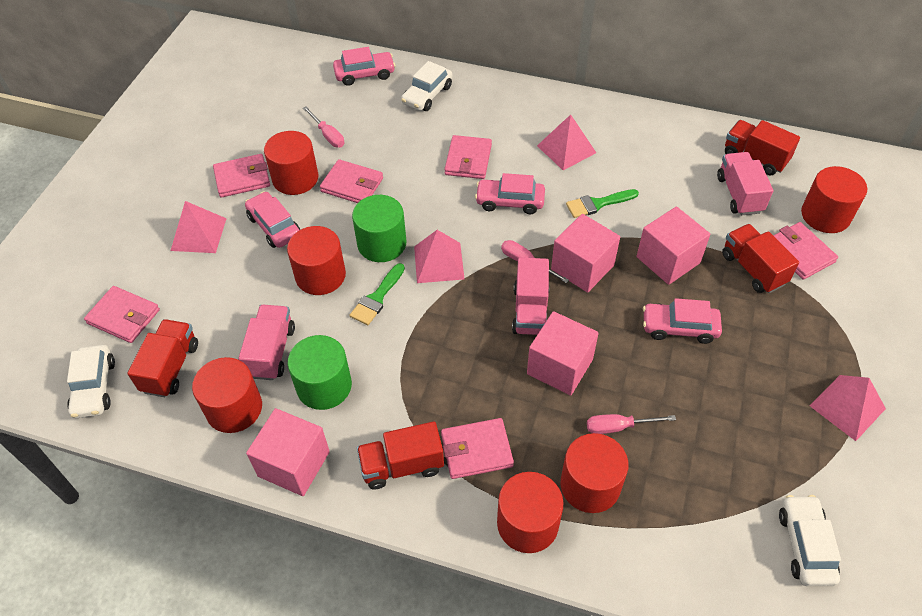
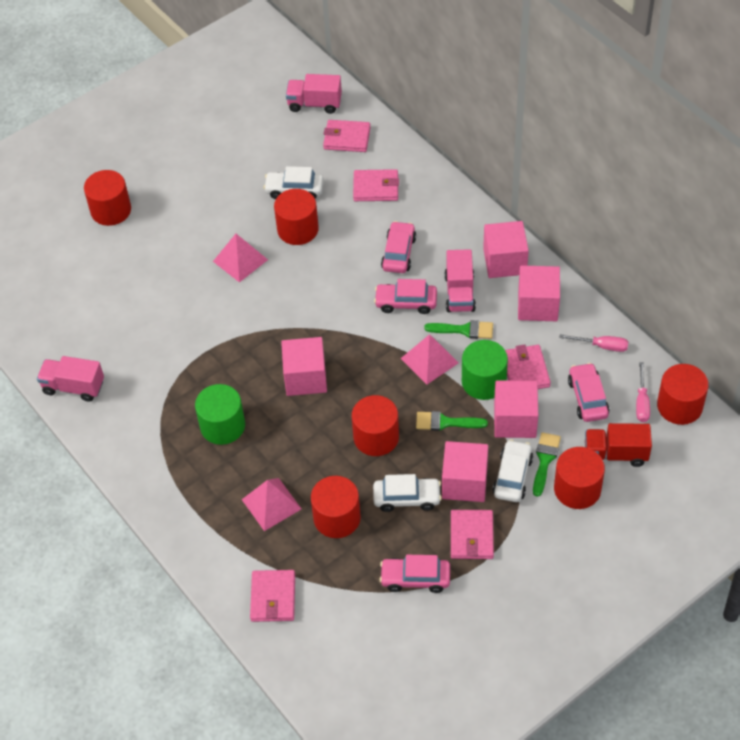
green brush: [350,263,405,325] [566,189,639,218] = 2 -> [416,411,488,431] [424,320,493,339] [533,432,561,497] = 3
pink cube: [246,408,330,496] [527,311,599,396] [551,214,620,293] [637,206,710,285] = 4 -> [281,337,327,396] [442,441,488,502] [483,221,529,278] [494,380,538,438] [518,265,560,321] = 5
pink pyramid: [170,201,227,253] [414,230,465,283] [537,114,596,170] [810,375,886,441] = 4 -> [213,234,268,283] [242,478,301,531] [401,334,459,385] = 3
pink screwdriver: [303,107,344,147] [501,240,569,283] [587,414,676,434] = 3 -> [559,334,628,352] [636,362,650,422] = 2
pink wallet: [84,286,160,343] [213,154,270,198] [320,159,383,203] [441,418,514,479] [444,135,492,179] [773,222,838,280] = 6 -> [250,570,295,622] [323,120,371,152] [353,169,399,201] [451,510,494,559] [505,344,551,389] = 5
red truck: [127,319,198,397] [357,421,444,490] [722,224,799,293] [725,120,800,175] = 4 -> [585,423,652,467] = 1

